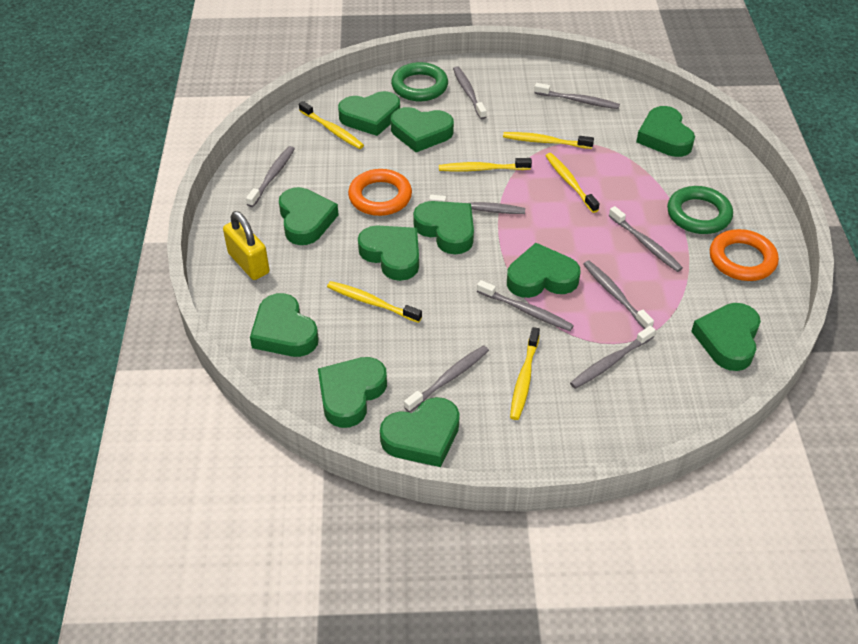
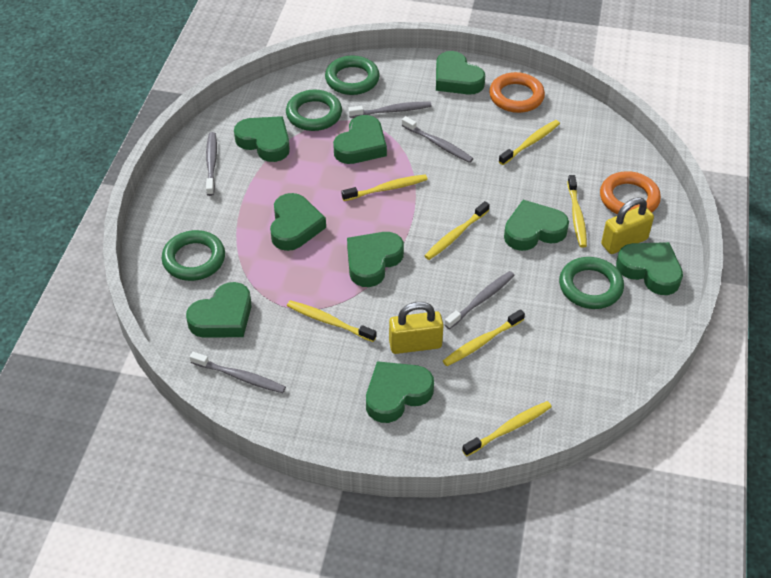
green heart: [250,293,319,357] [279,187,339,245] [318,357,387,428] [338,91,400,136] [358,225,419,281] [380,397,460,467] [391,107,454,152] [413,201,474,254] [507,243,581,298] [636,106,695,157] [691,303,761,371] = 11 -> [186,282,252,338] [234,116,290,162] [270,193,326,251] [333,115,387,164] [347,232,404,287] [366,361,434,423] [436,51,485,95] [504,200,569,251] [616,242,683,295] = 9
green ring: [391,62,448,101] [667,186,733,234] = 2 -> [161,230,225,281] [286,89,342,131] [325,56,380,95] [559,257,624,309] = 4
grey toothbrush: [246,146,295,207] [404,345,489,412] [429,195,525,214] [453,66,487,119] [477,280,574,331] [534,83,620,109] [570,326,656,389] [583,261,654,329] [609,206,683,272] = 9 -> [190,352,286,393] [206,132,217,196] [348,102,431,118] [402,116,474,163] [444,271,515,329] = 5
yellow padlock: [223,211,270,280] = 1 -> [389,302,444,354] [601,197,654,254] = 2
yellow toothbrush: [299,101,364,149] [327,281,422,323] [439,158,532,172] [503,132,594,149] [510,327,540,420] [545,153,600,213] = 6 -> [287,300,377,342] [342,174,428,201] [424,201,490,260] [443,309,525,366] [462,401,552,456] [499,120,560,165] [567,175,587,248] = 7

